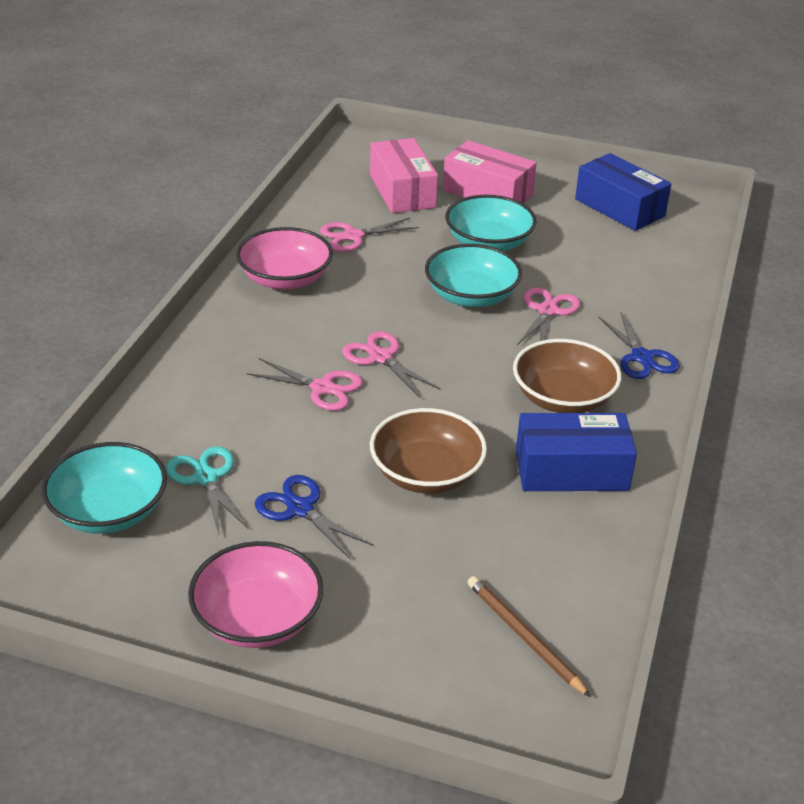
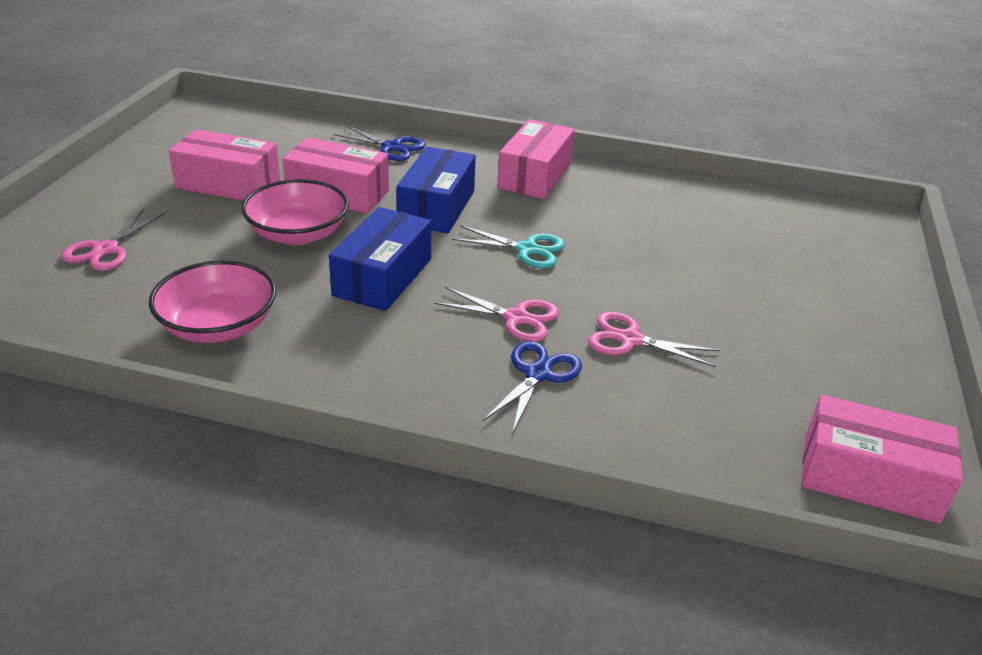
brown bowl: [370,408,487,494] [513,339,621,413] = 2 -> none = 0
brown pencil: [468,576,591,697] = 1 -> none = 0
pink box: [370,138,438,213] [443,140,537,203] = 2 -> [169,129,280,201] [282,137,389,214] [497,119,575,199] [801,395,963,524] = 4
pink scissors: [247,358,363,411] [320,218,419,252] [342,331,440,398] [517,288,580,345] = 4 -> [61,209,165,271] [433,287,560,342] [588,312,720,367] = 3
turquoise bowl: [42,442,167,534] [425,244,522,307] [445,195,537,251] = 3 -> none = 0

